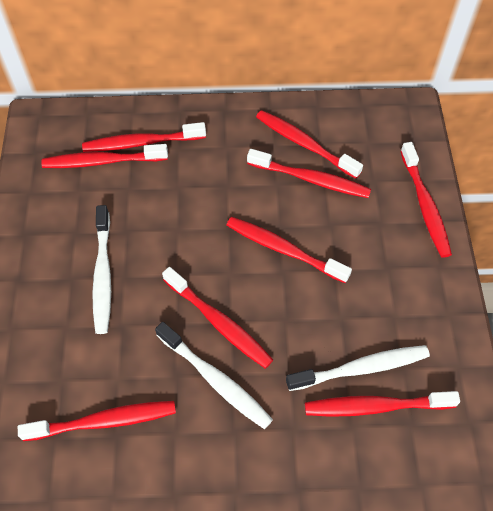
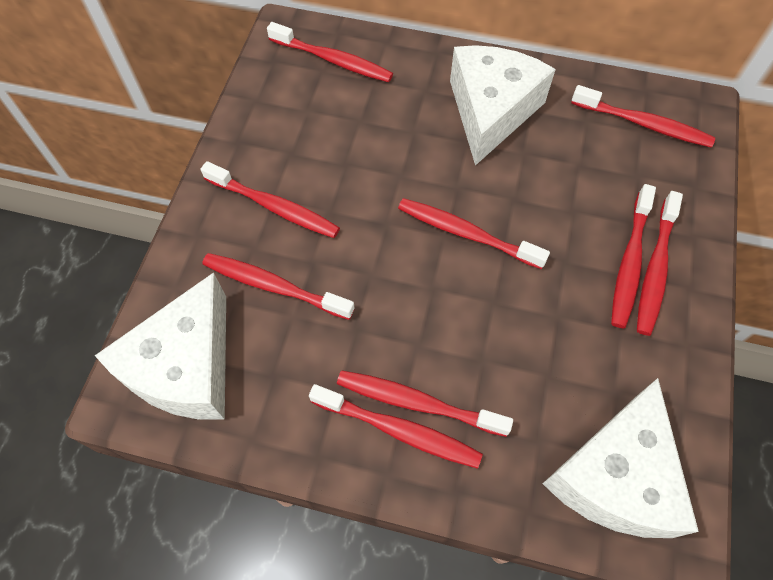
white cheese: none = 0 -> [95,272,226,420] [450,45,556,166] [543,378,699,538] = 3
white toothbrush: [92,205,111,334] [155,322,273,429] [286,345,430,391] = 3 -> none = 0

